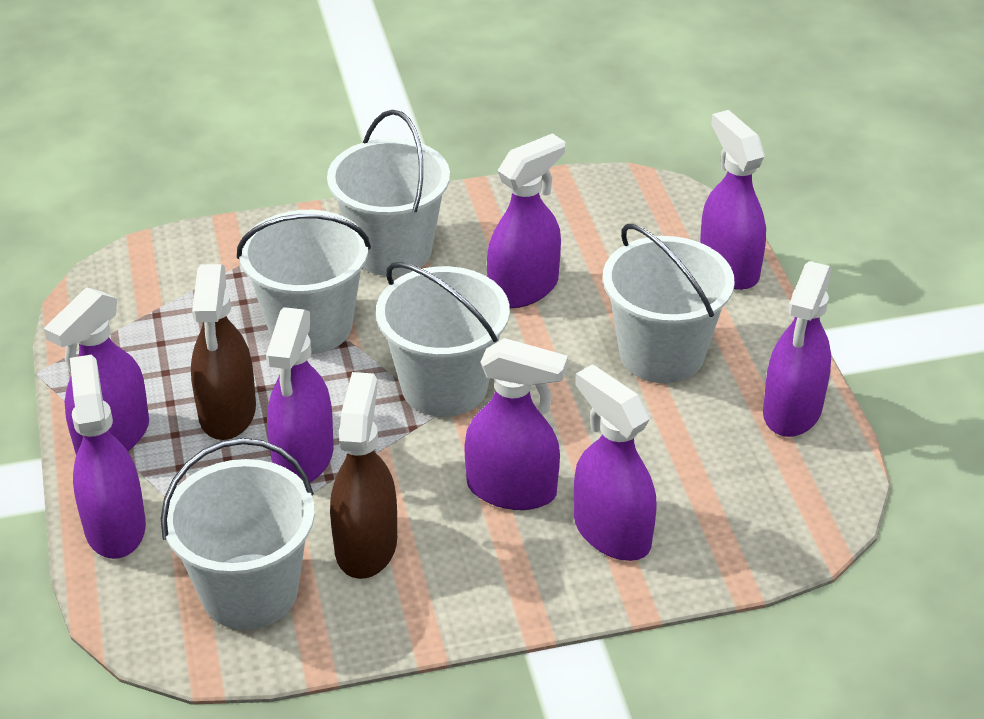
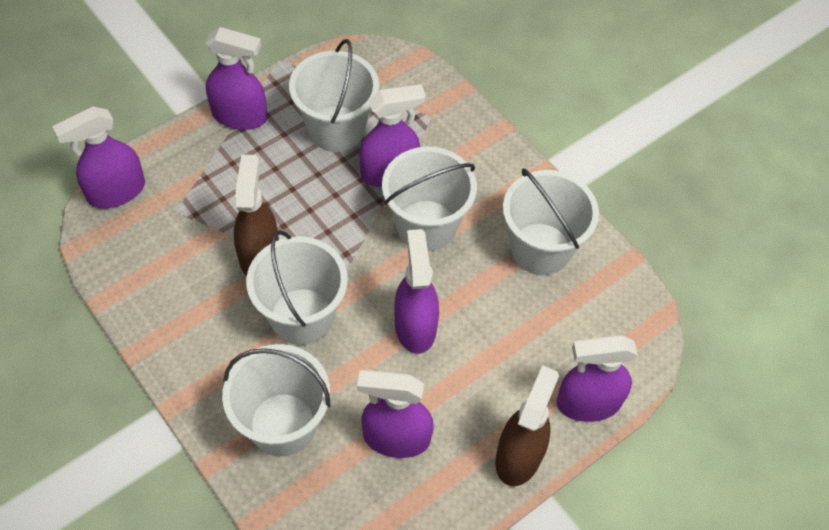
purple spray bottle: [44,288,149,455] [70,354,146,559] [266,307,334,482] [464,338,568,510] [487,133,565,308] [574,364,657,561] [700,110,766,290] [763,261,832,437] = 8 -> [52,106,145,208] [206,27,267,130] [357,370,434,458] [359,84,426,187] [394,229,439,354] [557,335,638,422] = 6

